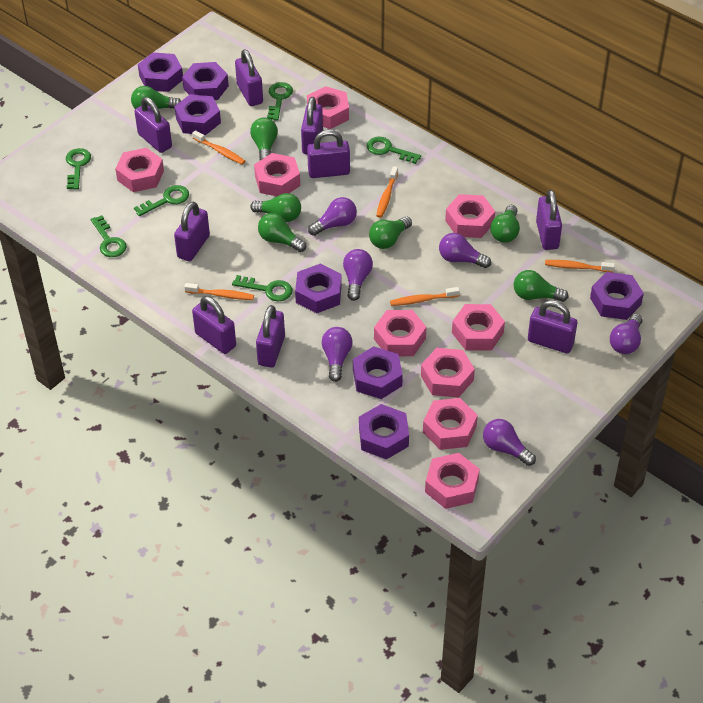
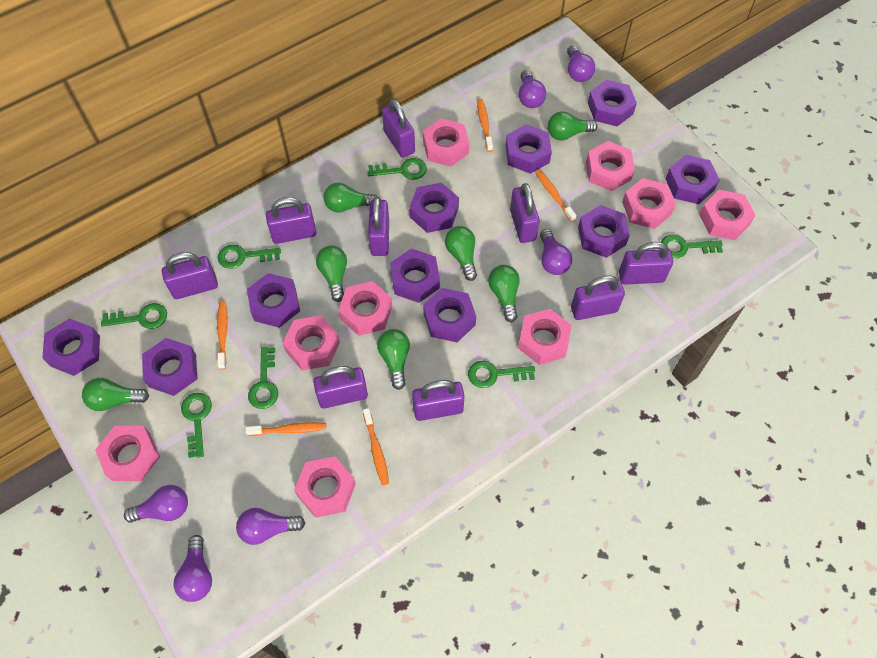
green key: [66,148,91,190] [91,215,127,257] [134,185,189,216] [232,275,293,301] [267,82,293,121] [367,137,421,164] = 6 -> [101,303,167,329] [181,393,212,458] [218,245,281,269] [248,347,278,409] [367,158,427,180] [468,361,535,388] [661,235,723,258] = 7
purple nut: [138,52,183,92] [174,94,221,135] [182,62,229,100] [295,264,342,313] [353,346,403,399] [359,404,409,460] [590,272,644,320] = 7 -> [42,318,100,376] [142,338,198,396] [247,273,300,328] [390,248,440,303] [409,183,459,233] [423,288,476,342] [506,124,552,174] [578,205,630,258] [588,80,637,127] [666,155,720,204] = 10

